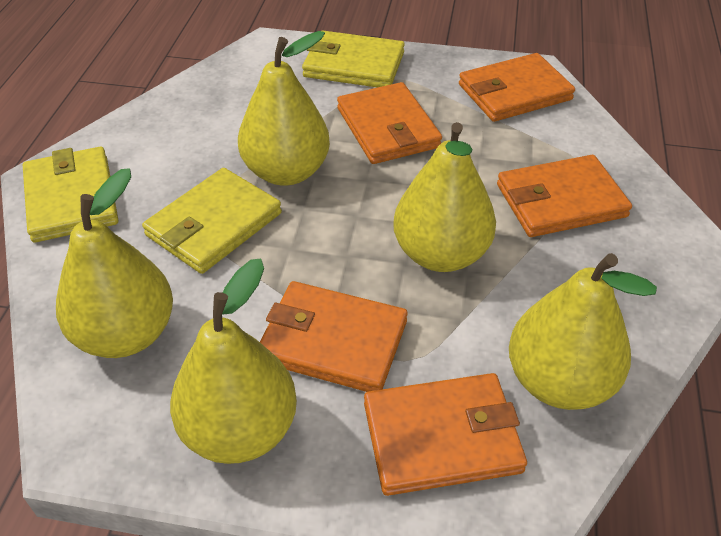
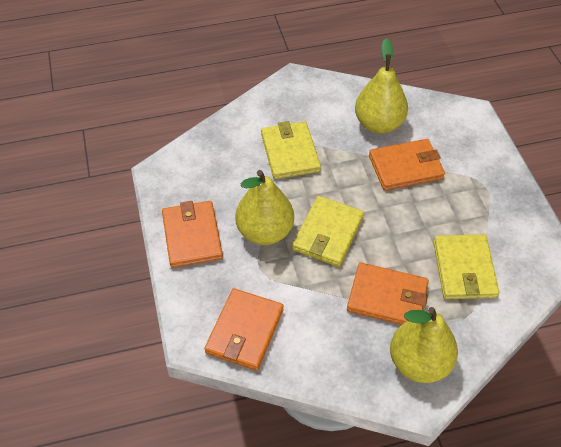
orange wallet: [260,281,408,392] [337,82,442,164] [364,373,527,496] [459,53,575,122] [497,155,632,237] = 5 -> [162,201,223,268] [204,288,284,371] [347,263,429,325] [369,139,445,191] = 4
yellow pear: [56,168,173,358] [170,259,297,464] [238,31,330,185] [393,122,496,272] [509,253,657,410] = 5 -> [235,170,294,245] [355,38,408,134] [390,307,458,383] = 3

